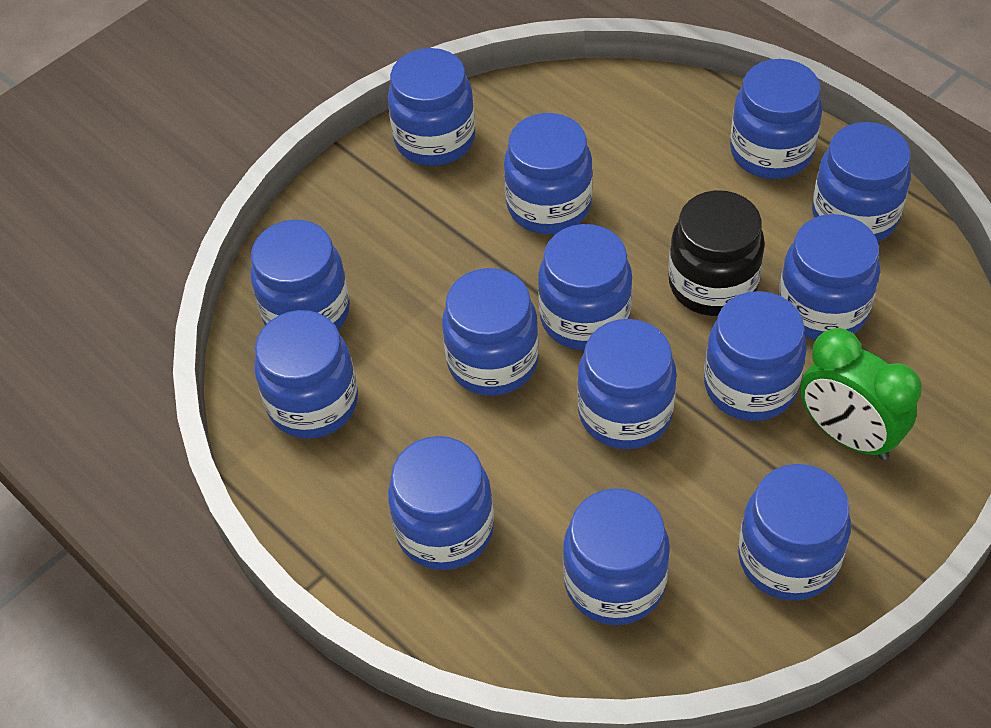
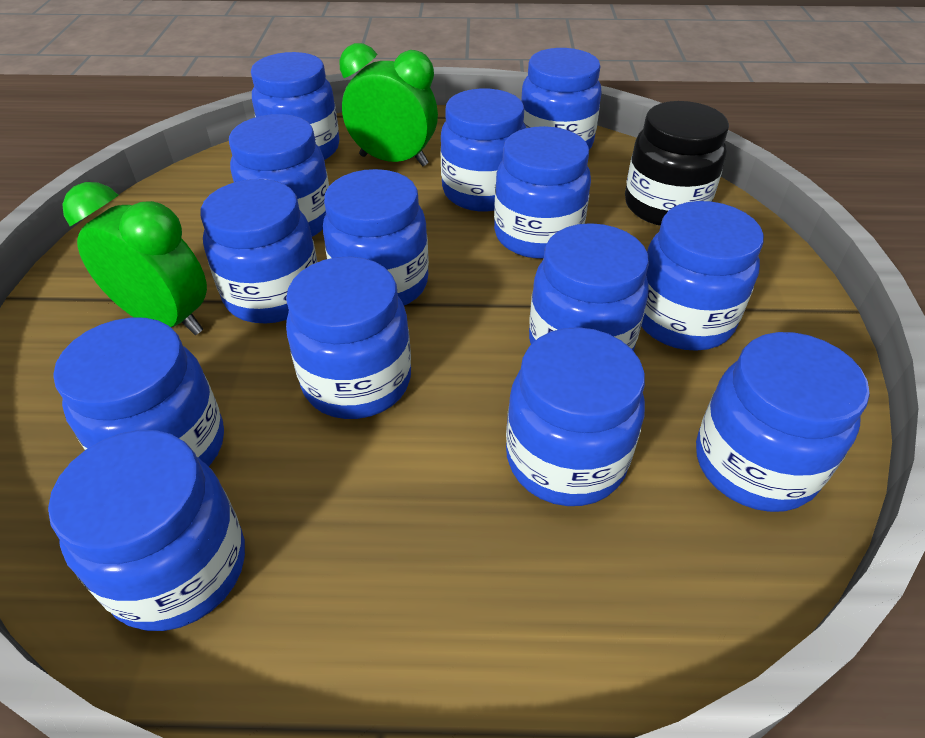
green clock: [800,328,922,460] = 1 -> [62,182,207,335] [339,43,438,166] = 2

